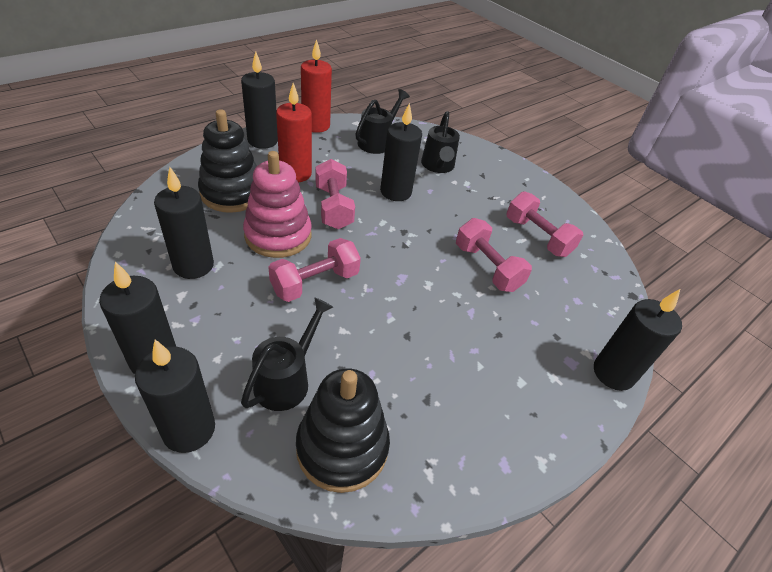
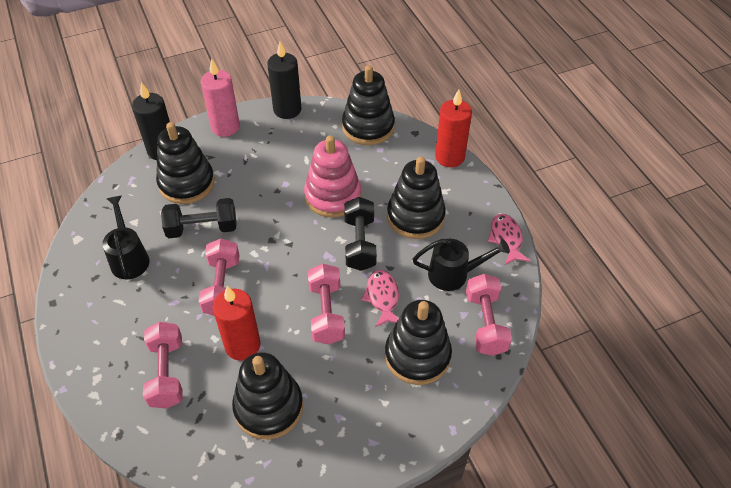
black candle: [99,262,176,374] [135,339,215,453] [154,167,214,279] [241,51,278,149] [380,103,422,201] [594,289,682,391] = 6 -> [132,82,170,160] [267,42,301,119] = 2
black dumbbell: none = 0 -> [161,198,237,238] [344,197,377,271] = 2
black stacking toy: [198,109,257,213] [296,368,390,493] = 2 -> [156,122,215,204] [232,352,303,440] [342,65,395,145] [385,300,452,385] [387,156,446,239] = 5
black watering can: [241,297,333,411] [355,89,410,154] [421,111,460,173] = 3 -> [102,196,149,279] [413,239,510,291] = 2
pink candle: none = 0 -> [201,58,240,137] = 1
pink fish: none = 0 -> [361,270,399,327] [488,214,531,265] = 2

